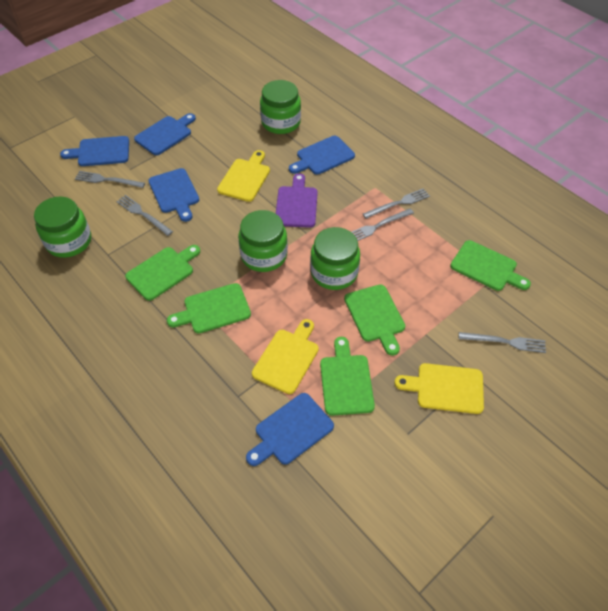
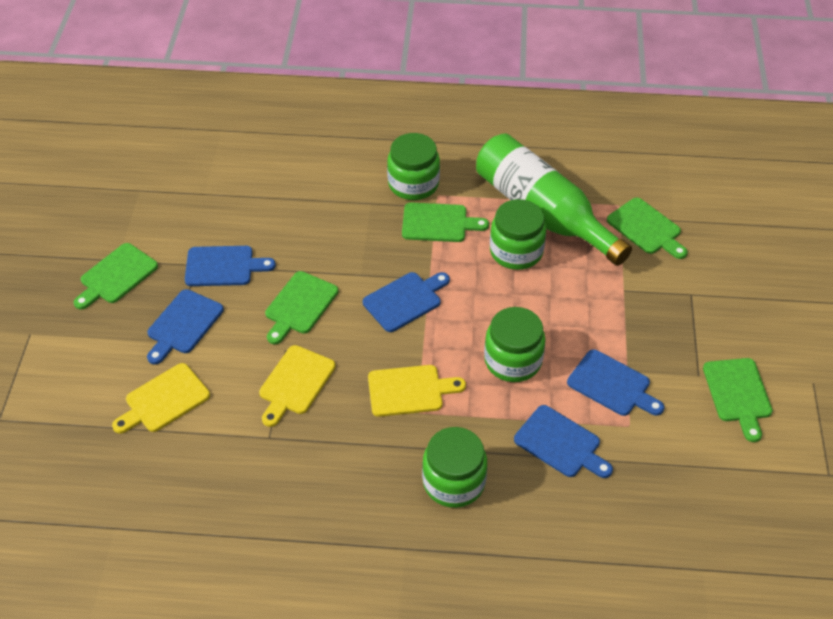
green bottle: none = 0 -> [476,133,632,266] = 1
grey fork: [75,171,145,188] [116,195,173,236] [352,208,414,241] [363,188,430,219] [459,332,546,353] = 5 -> none = 0
purple cutting board: [276,173,318,228] = 1 -> none = 0

